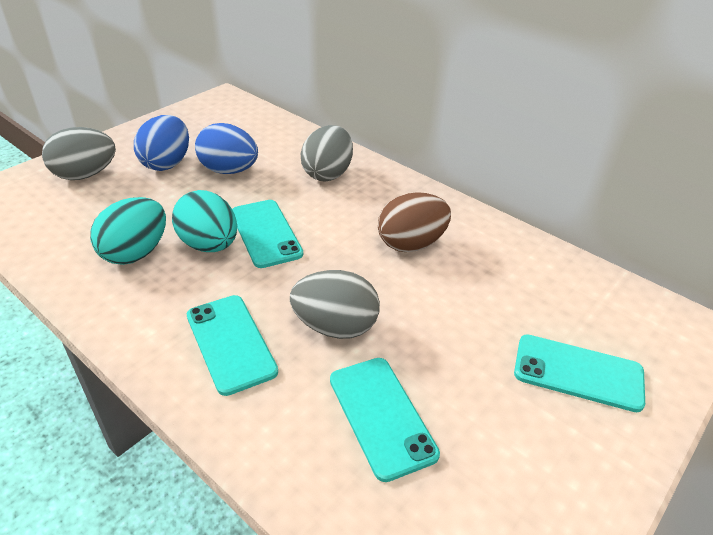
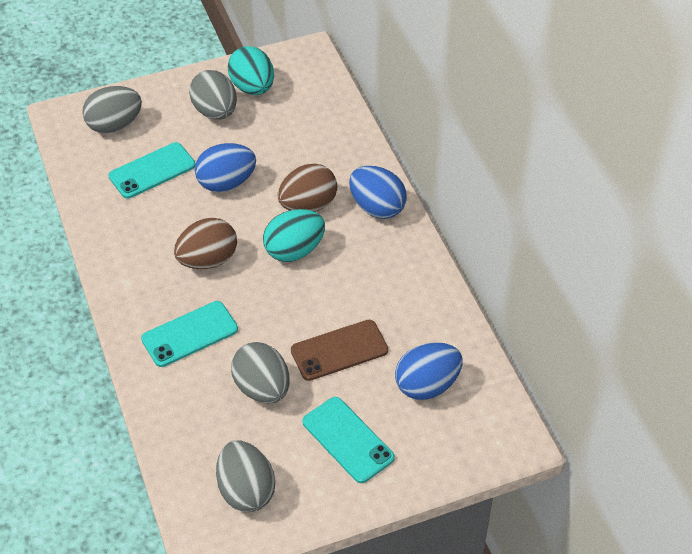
blue egg: [134,115,189,171] [195,123,258,174] = 2 -> [195,143,256,192] [349,166,407,219] [395,342,462,400] = 3
brown egg: [378,192,451,252] = 1 -> [174,218,237,269] [278,164,337,212] = 2
brown phone: none = 0 -> [291,320,388,381] = 1
grey egg: [42,127,116,180] [290,270,380,339] [301,125,353,182] = 3 -> [82,86,142,134] [189,70,237,120] [216,441,275,512] [231,342,290,403] = 4
turquoise phone: [187,295,278,396] [232,200,303,268] [330,358,440,482] [514,334,645,412] = 4 -> [108,142,195,199] [141,301,238,367] [303,397,395,483] = 3

